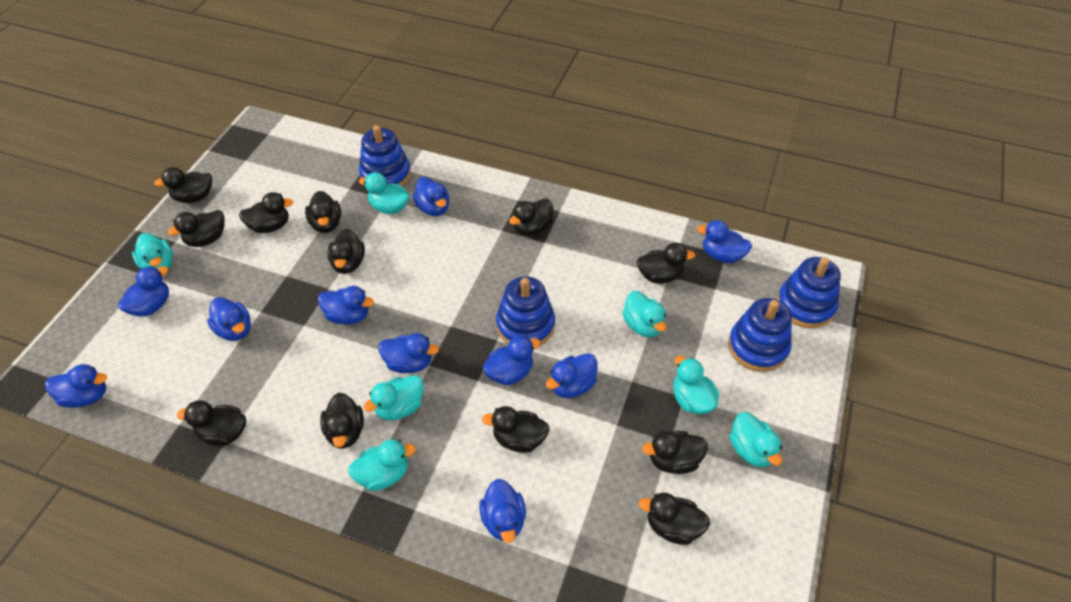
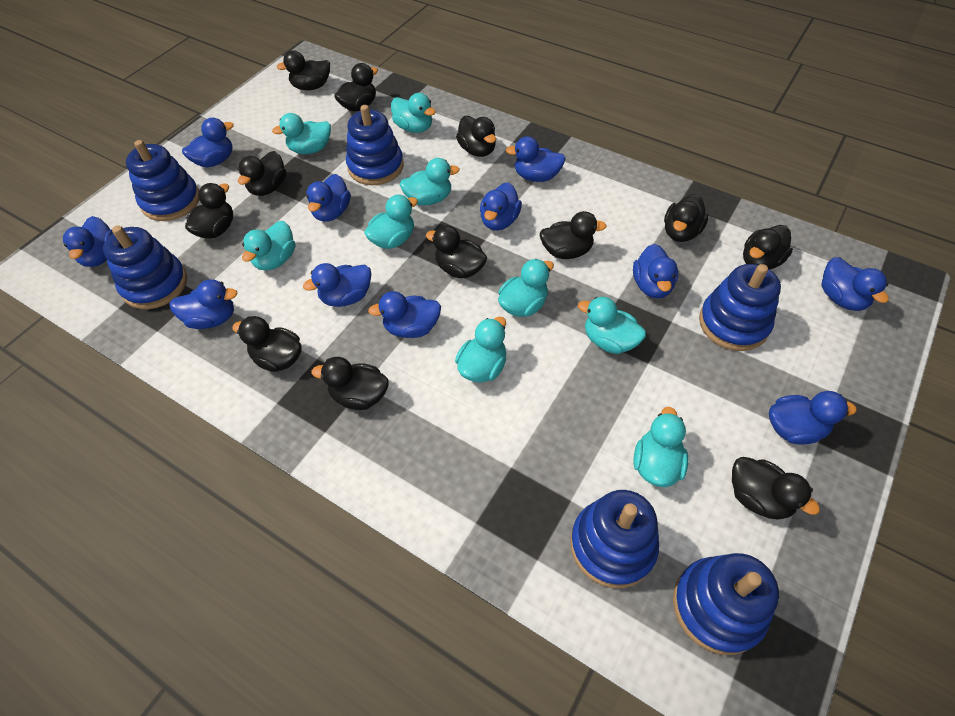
blue duck: [45,364,107,408] [118,266,169,317] [207,297,251,341] [318,286,374,324] [378,333,439,373] [413,177,449,216] [479,479,526,543] [483,336,541,386] [546,353,598,398] [697,220,752,263] = 10 -> [63,216,113,267] [169,279,238,329] [182,118,234,167] [303,263,371,307] [306,174,351,222] [368,291,441,338] [480,182,522,231] [506,136,566,182] [633,244,678,298] [769,391,857,445] [821,257,889,311] = 11
blue stacking toy: [359,125,411,187] [496,276,555,346] [728,298,792,372] [777,257,841,328] = 4 -> [103,226,187,309] [126,140,199,221] [346,105,404,185] [570,490,659,588] [673,553,779,655] [699,264,781,351] = 6
turquoise duck: [132,233,173,269] [348,439,416,491] [359,172,410,214] [364,375,423,420] [622,291,666,337] [673,356,719,414] [730,412,782,467] = 7 -> [242,221,295,271] [272,113,331,154] [364,195,418,249] [391,93,436,133] [400,158,460,205] [455,317,506,383] [498,259,554,317] [578,297,646,354] [633,407,688,487] = 9

